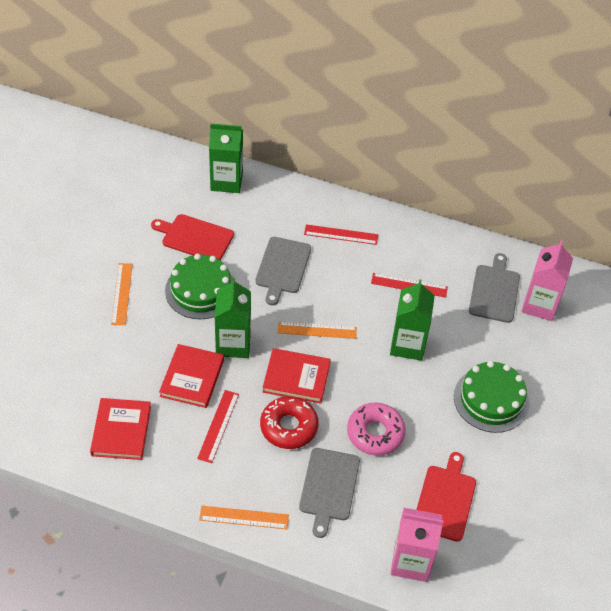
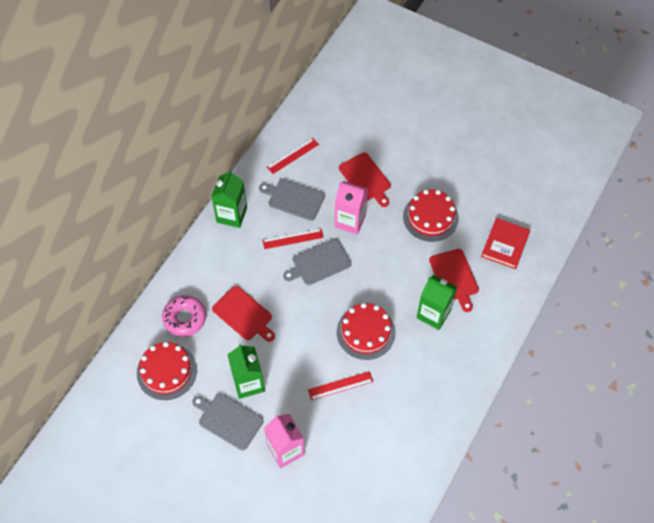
green cake: [165,254,233,319] [454,361,529,433] = 2 -> none = 0
orange ruler: [111,263,132,325] [199,506,289,529] [278,322,357,339] = 3 -> none = 0
red book: [90,398,151,460] [159,344,224,408] [263,348,331,403] = 3 -> [481,218,530,269] = 1
red cake: none = 0 -> [137,342,197,400] [337,303,395,360] [403,189,459,242] = 3
red cutting board: [151,214,234,260] [416,452,476,542] = 2 -> [212,286,275,342] [339,152,391,207] [429,249,479,312] = 3
red donut: [260,396,319,449] = 1 -> none = 0

